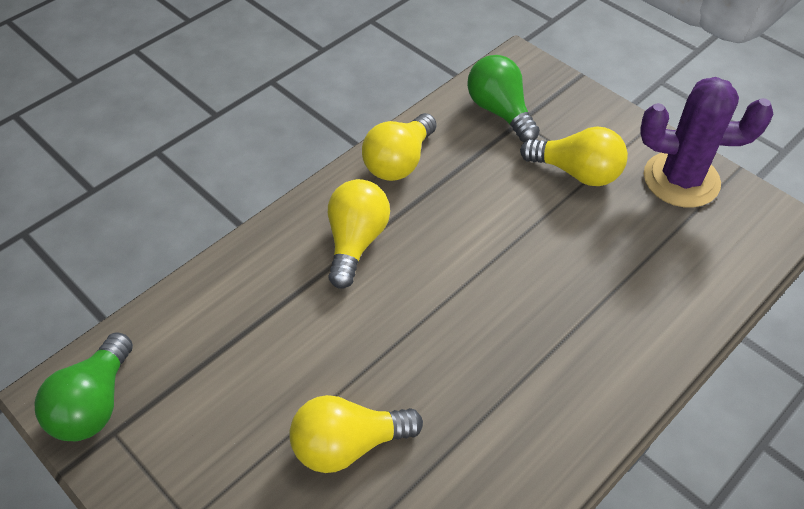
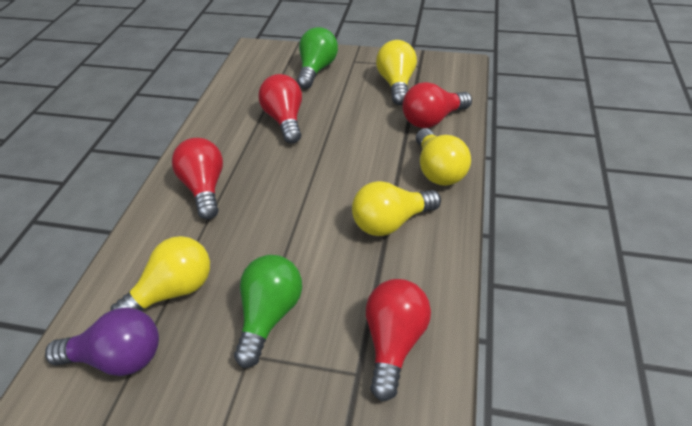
purple cactus: [640,77,774,208] = 1 -> none = 0
purple light bulb: none = 0 -> [45,308,159,376] = 1
red light bulb: none = 0 -> [172,138,223,220] [258,74,302,143] [366,279,431,401] [402,82,472,128] = 4

